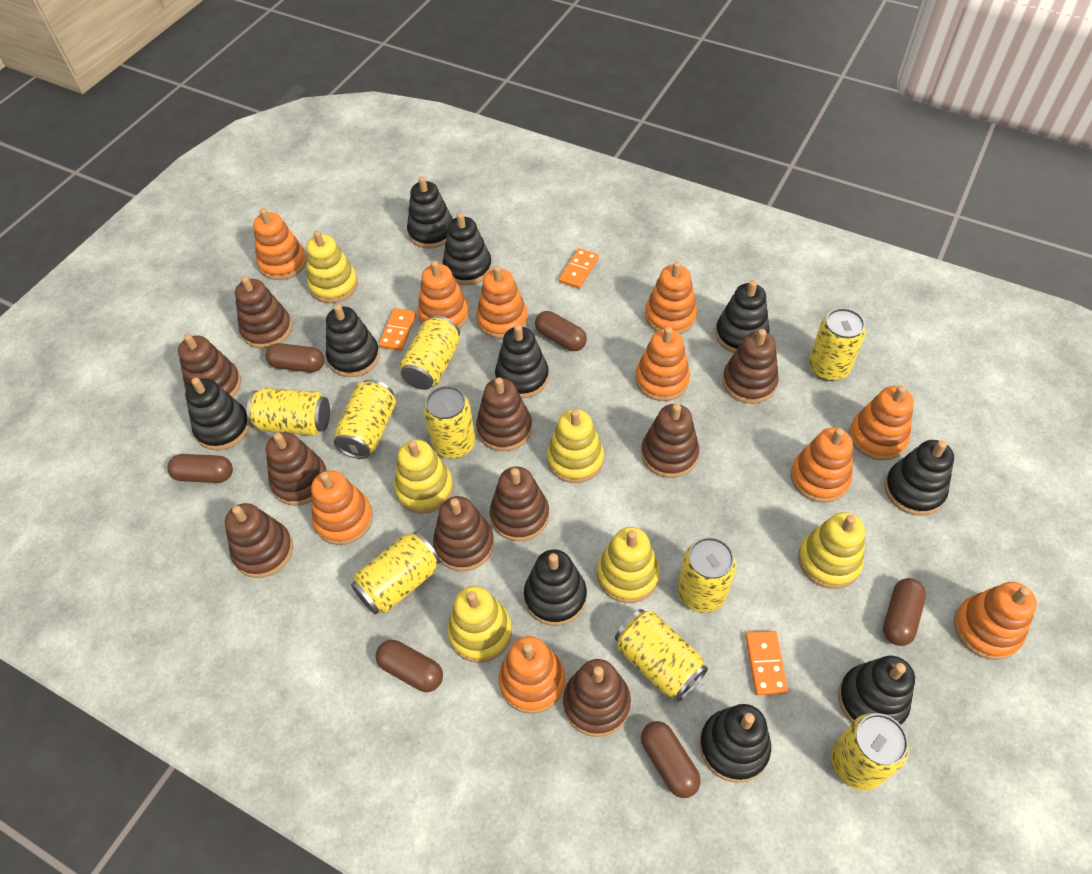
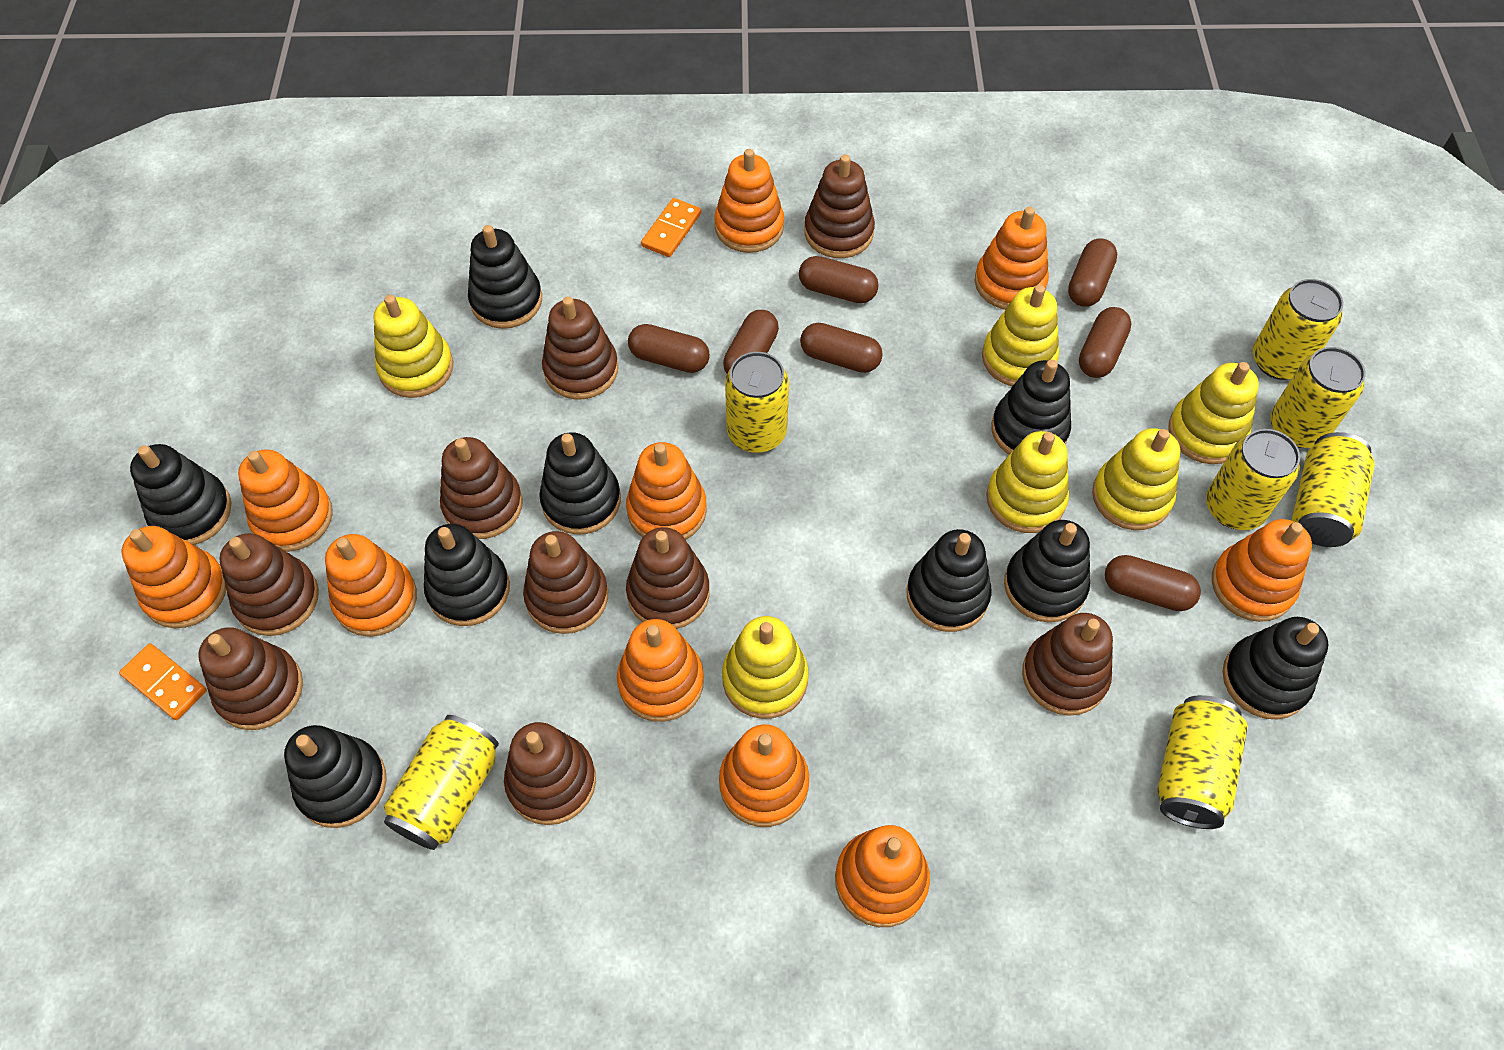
black stacking toy: [185,377,250,450] [326,304,380,377] [407,177,453,249] [443,212,492,285] [495,325,549,398] [524,549,587,626] [699,704,771,783] [715,280,769,353] [838,656,915,725] [884,440,954,516] = 10 -> [130,444,231,545] [284,725,387,828] [424,524,510,626] [468,225,542,329] [539,432,621,535] [906,529,992,632] [991,359,1071,455] [1004,520,1090,622] [1223,617,1328,720] = 9
brown capsule: [167,454,233,483] [266,343,324,372] [375,640,443,692] [535,311,587,351] [641,721,701,798] [883,578,926,646] = 6 -> [628,324,710,373] [723,310,779,373] [799,256,879,303] [800,323,883,373] [1068,238,1117,307] [1079,307,1132,378] [1105,555,1201,611] = 7
brown stacking toy: [178,334,241,397] [225,503,293,578] [235,276,292,349] [266,432,327,506] [433,496,494,571] [476,377,532,451] [490,467,549,542] [563,659,631,737] [641,404,699,478] [722,329,779,404] = 10 -> [198,627,303,730] [220,533,319,636] [440,437,523,539] [504,722,596,825] [523,531,608,634] [542,296,618,399] [626,527,710,629] [804,154,875,258] [1022,613,1113,716] = 9
orange domino: [379,308,417,351] [559,248,599,289] [745,631,788,695] = 3 -> [119,643,207,720] [641,198,701,257] = 2
yellow can: [247,388,330,436] [334,379,396,459] [351,531,440,615] [399,315,460,390] [424,386,476,458] [615,609,708,702] [678,537,736,613] [809,308,866,381] [831,713,909,791] = 9 -> [384,715,499,850] [725,352,789,453] [1157,695,1248,829] [1206,429,1300,530] [1253,279,1343,380] [1271,347,1366,448] [1292,432,1375,547] = 7

